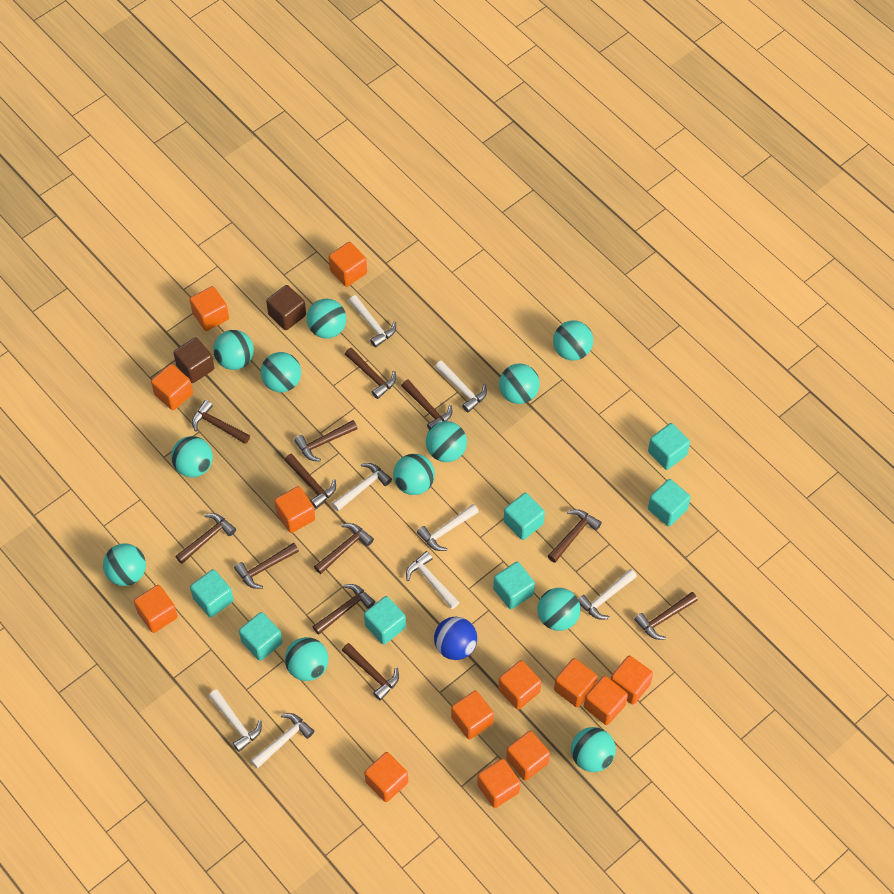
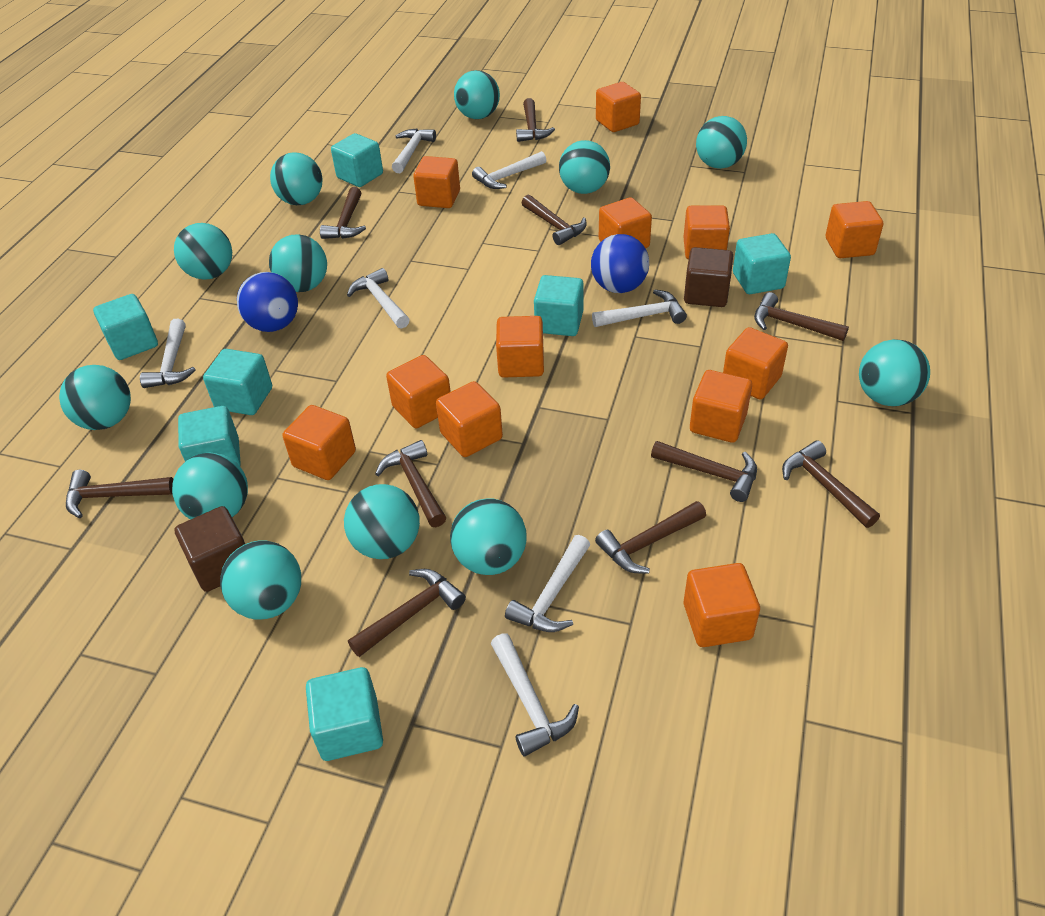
blue ball: [434,617,477,660] = 1 -> [237,272,298,332] [591,234,649,293] = 2
brown hammer: [175,513,236,564] [192,400,250,444] [234,543,299,589] [284,453,336,508] [294,420,358,461] [312,584,375,635] [314,523,374,574] [342,643,399,701] [345,348,396,399] [401,379,452,430] [548,509,602,563] [634,592,698,640] = 12 -> [66,470,173,518] [320,187,366,239] [348,569,466,657] [375,440,447,527] [516,98,555,142] [522,195,587,245] [595,501,706,573] [651,441,757,502] [754,292,849,341] [782,440,880,528] = 10
orange cube: [134,585,178,633] [151,364,193,410] [190,286,229,331] [274,486,315,533] [329,242,367,287] [364,752,408,802] [451,690,494,740] [477,758,521,808] [498,660,541,710] [506,731,550,781] [554,658,597,707] [584,676,628,725] [611,656,653,705] = 13 -> [283,405,356,480] [386,355,451,428] [413,156,460,208] [436,381,503,457] [496,316,544,378] [596,82,641,132] [599,197,652,248] [684,205,730,259] [684,563,760,647] [690,370,752,443] [723,327,788,399] [826,201,883,258] = 12
white hammer: [209,689,262,752] [250,713,314,769] [332,463,392,511] [349,295,396,348] [406,551,459,609] [417,504,479,551] [435,360,487,412] [578,569,637,620] = 8 -> [140,319,196,388] [347,268,410,329] [392,129,436,173] [472,151,546,189] [491,633,579,756] [505,535,590,632] [592,289,687,327] = 7

